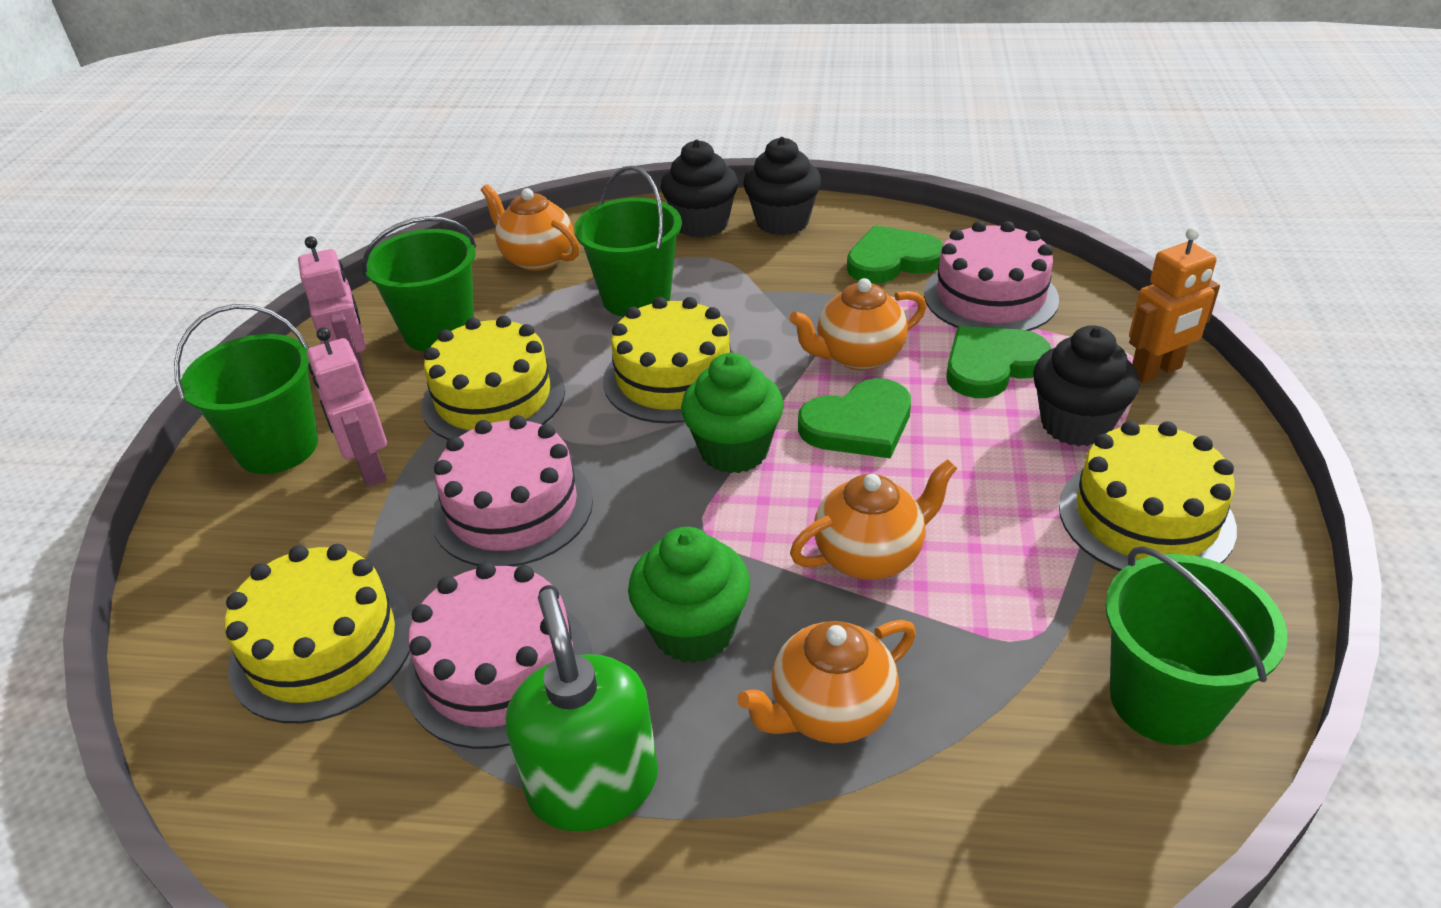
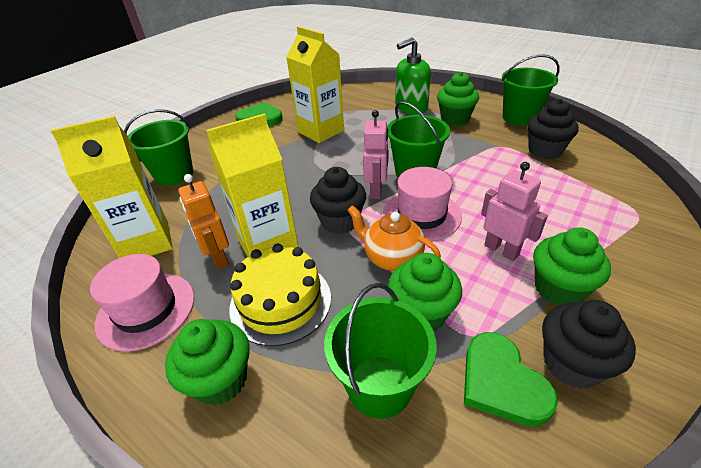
green cupcake: [628,527,750,663] [681,353,784,473] = 2 -> [165,319,250,406] [388,253,462,331] [437,72,479,126] [533,227,611,305] = 4
green heart: [798,378,911,459] [847,225,944,284] [946,326,1051,398] = 3 -> [235,102,283,126] [464,332,558,427] = 2
orange teapot: [481,184,580,271] [737,620,916,743] [789,278,927,371] [790,459,957,580] = 4 -> [347,205,441,271] = 1
pink cake: [405,562,592,749] [431,415,593,566] [924,221,1059,331] = 3 -> none = 0
pink hat: none = 0 -> [90,254,194,352] [383,167,462,241] = 2
yellow cake: [225,544,412,723] [421,316,565,440] [603,297,735,423] [1059,421,1237,571] = 4 -> [229,244,331,346] = 1
yellow carton: none = 0 -> [51,116,173,258] [206,114,299,257] [286,26,344,143] = 3

